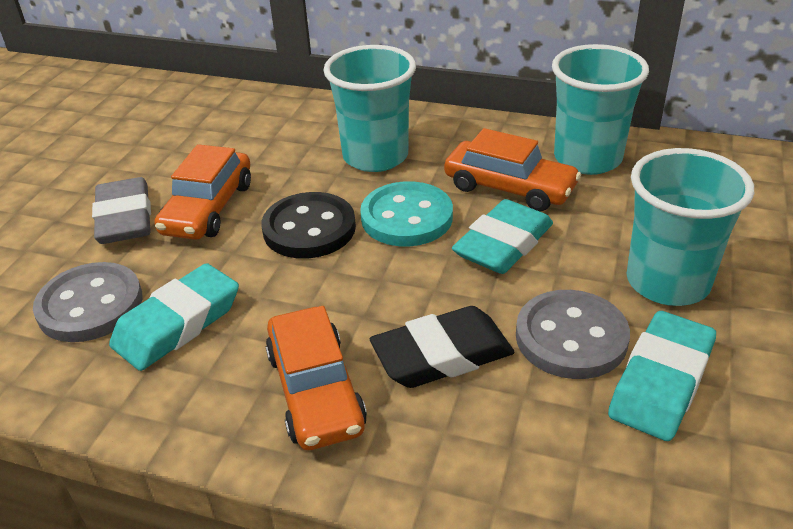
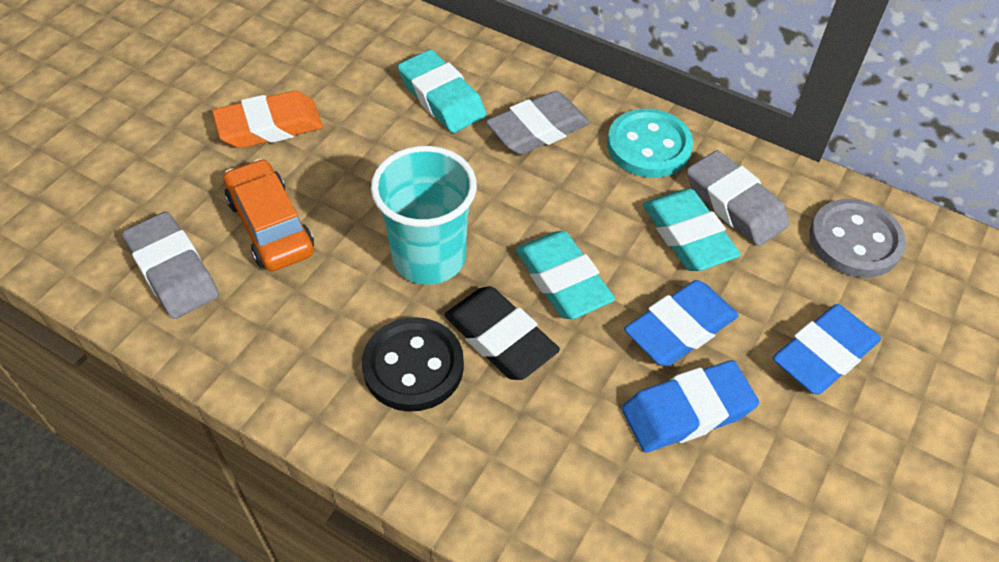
blue eraser: none = 0 -> [622,360,759,453] [624,280,739,366] [773,304,881,395] = 3
grey button: [33,262,143,342] [516,290,630,379] = 2 -> [809,199,906,278] = 1
grey eraser: [92,177,151,244] = 1 -> [122,212,219,319] [486,91,590,155] [687,150,790,246] = 3
orange car: [155,144,251,240] [265,306,367,450] [444,128,581,211] = 3 -> [223,159,314,271] = 1
orange eraser: none = 0 -> [212,90,323,148] = 1
turquoise cup: [323,45,416,172] [552,44,649,175] [626,148,754,306] = 3 -> [371,146,477,285] = 1

